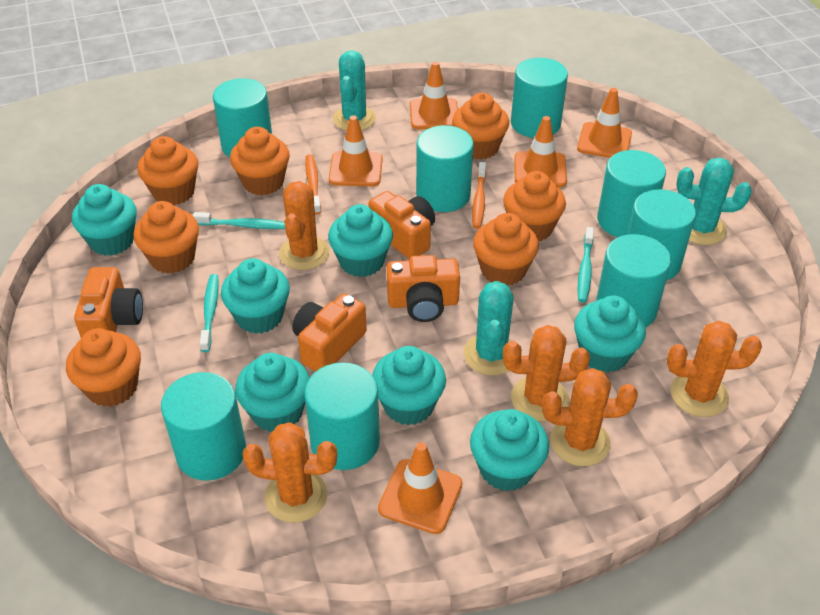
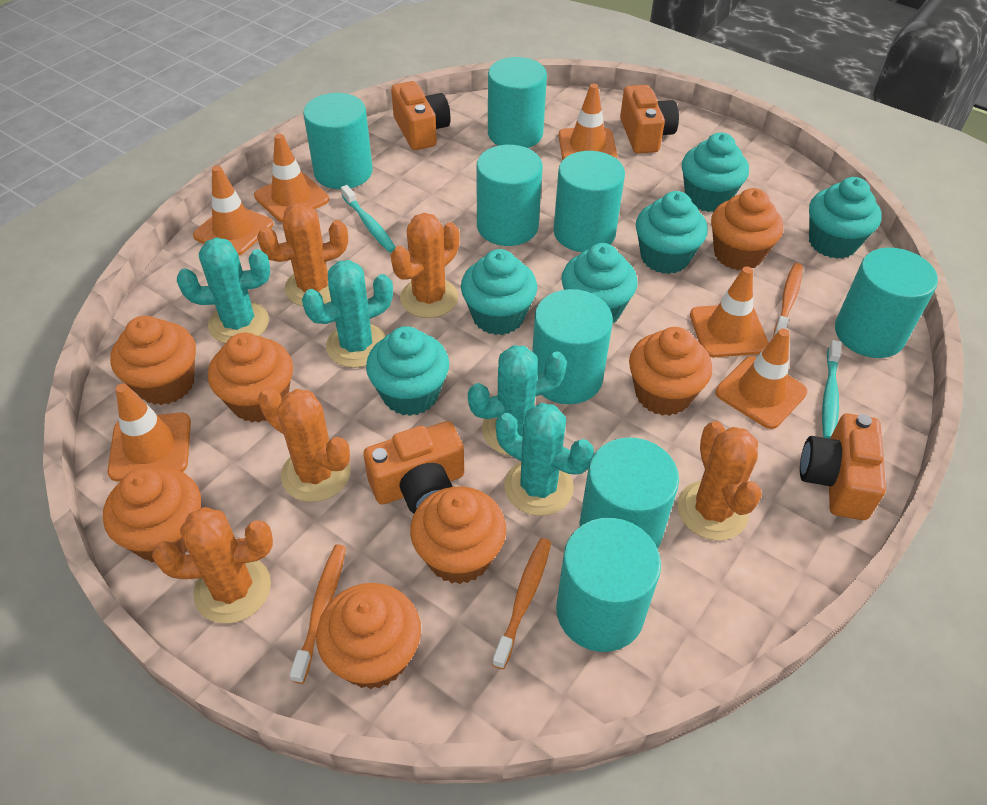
orange toothbrush: [305,154,321,215] [472,162,486,229] = 2 -> [289,544,346,684] [492,538,551,669] [773,263,803,337] = 3
orange traffic cone: [329,115,383,186] [378,442,463,534] [410,61,458,129] [515,116,567,187] [577,88,632,158] = 5 -> [107,383,191,481] [193,166,273,256] [254,134,329,222] [559,84,617,160] [690,266,769,357] [716,329,808,429] = 6
turquoise cactus: [333,51,376,131] [463,281,514,375] [676,157,752,245] = 3 -> [177,238,270,344] [302,260,393,368] [468,345,567,456] [496,403,594,516] = 4
turquoise cupcake: [72,184,137,256] [221,258,290,334] [235,353,310,432] [328,204,393,277] [372,346,446,425] [470,409,549,491] [574,296,646,373] = 7 -> [366,326,449,416] [461,249,537,335] [561,243,638,323] [636,191,708,274] [682,132,749,212] [809,177,882,259] = 6
turquoise toothbrush: [193,212,285,229] [200,274,219,352] [578,227,594,303] = 3 -> [341,185,396,253] [822,340,841,439] = 2

